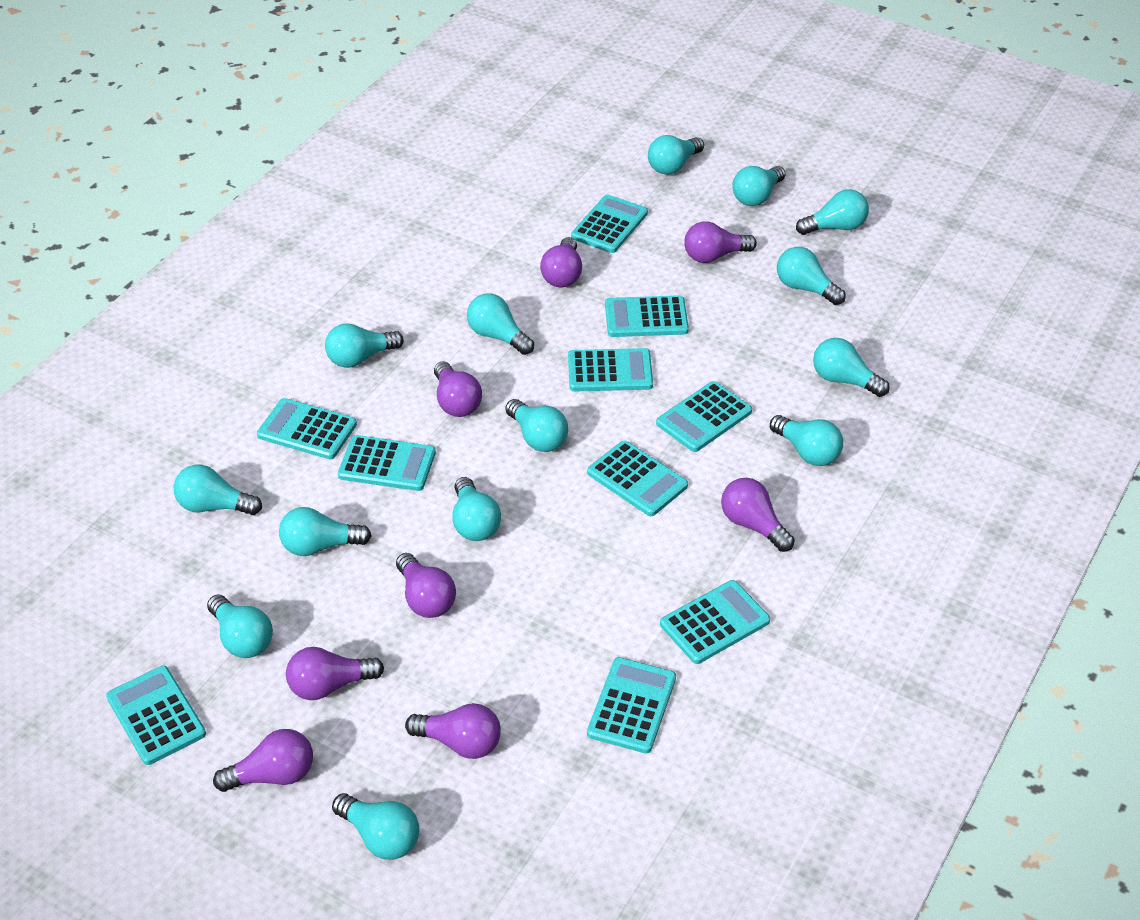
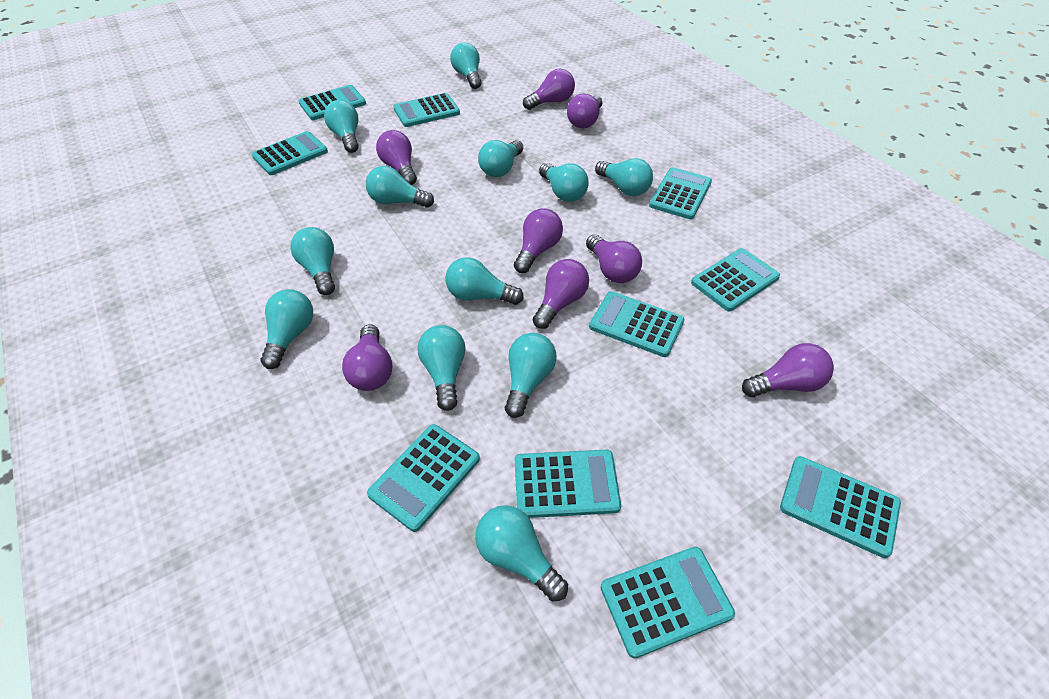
turquoise light bulb: [174,465,262,515] [207,595,273,658] [279,507,372,556] [325,323,404,368] [332,793,419,860] [452,477,501,541] [467,293,534,355] [505,399,568,452] [648,135,704,175] [732,166,786,206] [770,415,843,466] [777,247,846,305] [796,189,869,235] [813,338,890,397] = 14 -> [260,289,313,369] [290,227,335,295] [324,100,358,153] [366,166,434,208] [418,325,466,411] [445,257,524,305] [450,42,482,89] [475,505,568,602] [478,140,523,177] [505,333,557,418] [539,163,589,202] [595,158,653,196] = 12

